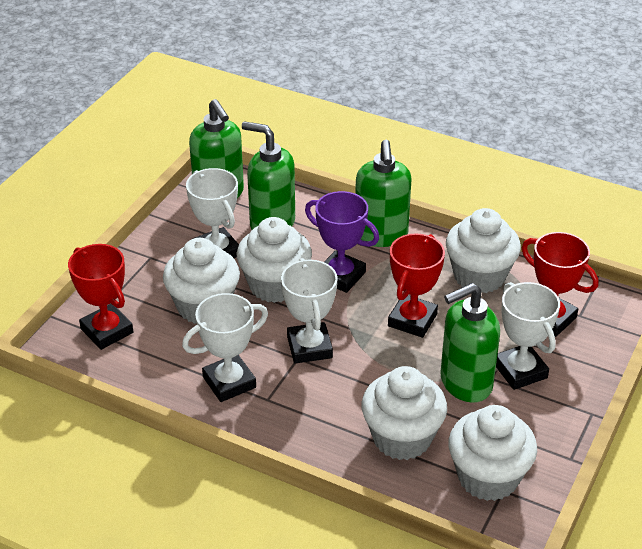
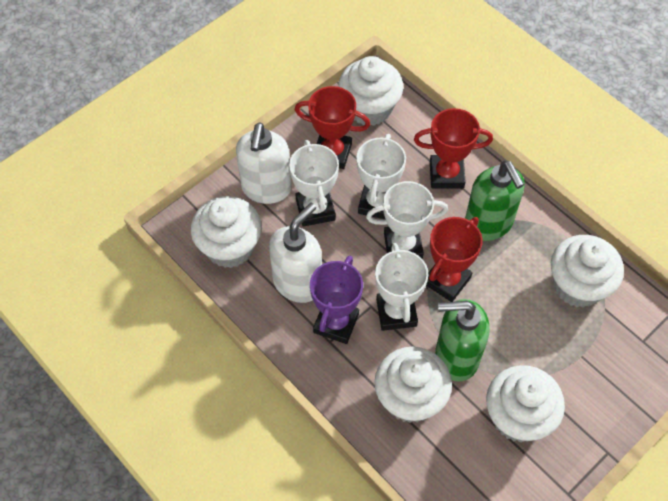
green soap dispenser: [189,99,244,198] [242,121,295,230] [355,140,412,247] [440,283,500,403] = 4 -> [435,299,489,382] [465,160,525,241] = 2
white soap dispenser: none = 0 -> [236,122,292,204] [269,203,322,303] = 2

